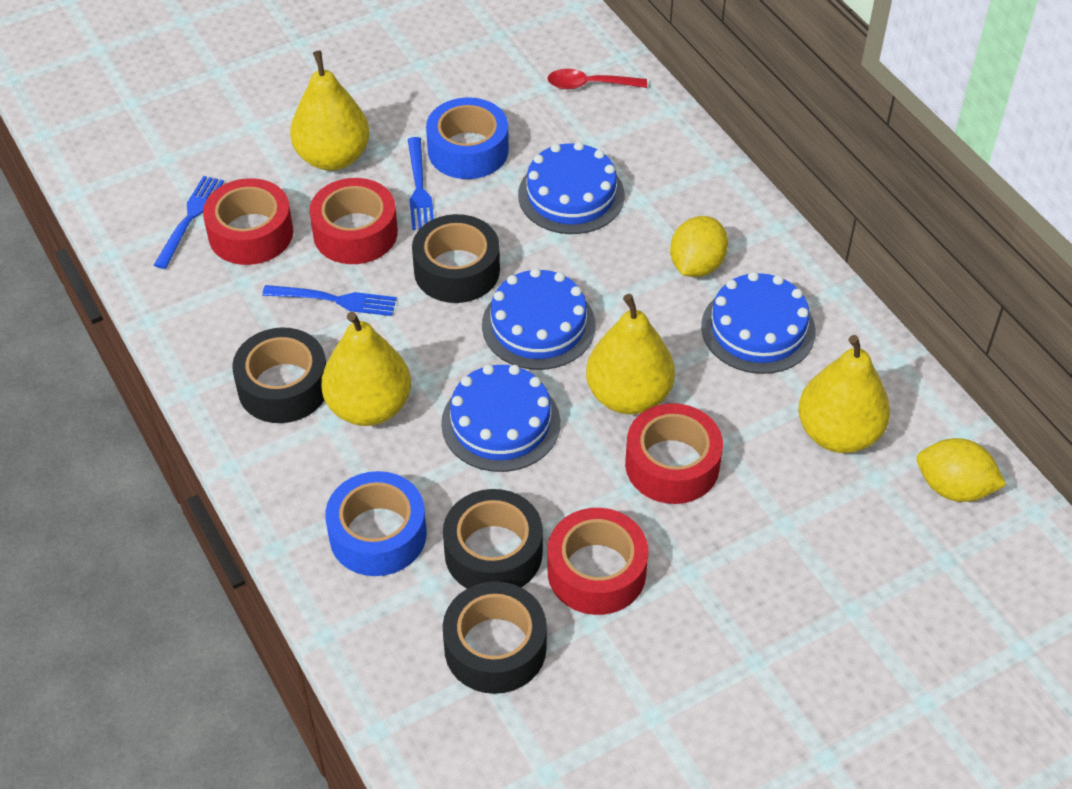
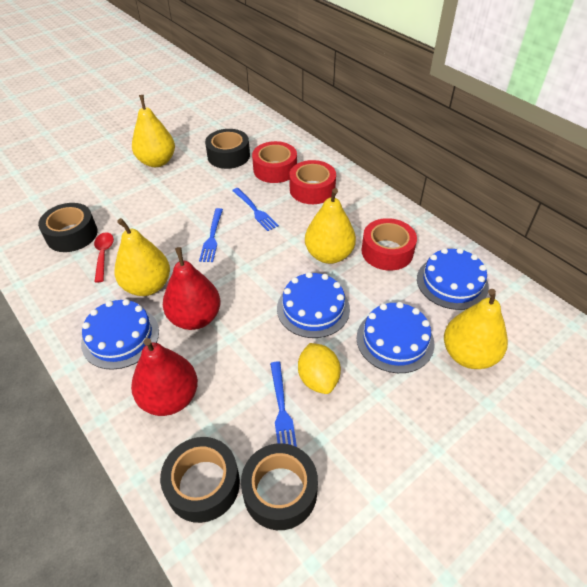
blue tape: [325,471,427,576] [426,97,509,179] = 2 -> none = 0
red pear: none = 0 -> [131,338,198,416] [163,247,221,330] = 2
red tape: [203,178,293,265] [309,178,398,264] [548,508,648,615] [625,403,723,504] = 4 -> [252,141,297,183] [289,160,336,204] [361,218,417,271] = 3
yellow lemon: [670,216,728,277] [917,438,1006,502] = 2 -> [298,343,341,394] = 1

